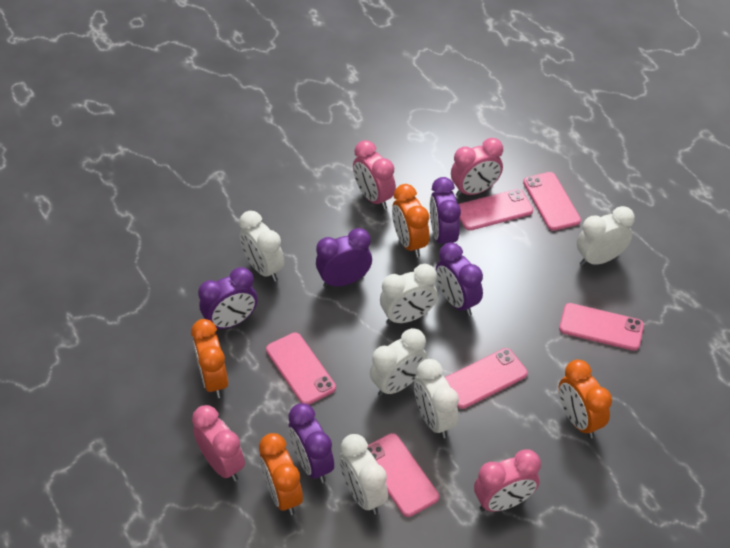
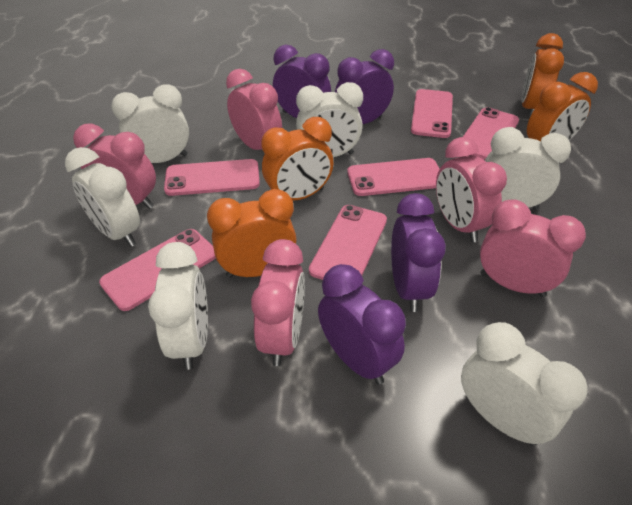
pink clock: [192,405,245,482] [353,140,396,210] [451,138,503,197] [474,449,541,512] = 4 -> [73,123,156,209] [226,69,282,150] [251,239,305,366] [436,137,507,242] [480,199,586,297] = 5
purple clock: [198,267,257,329] [288,403,334,483] [316,228,372,288] [430,177,461,245] [436,243,483,316] = 5 -> [273,45,331,118] [318,264,406,384] [335,49,394,124] [391,193,446,312] = 4

